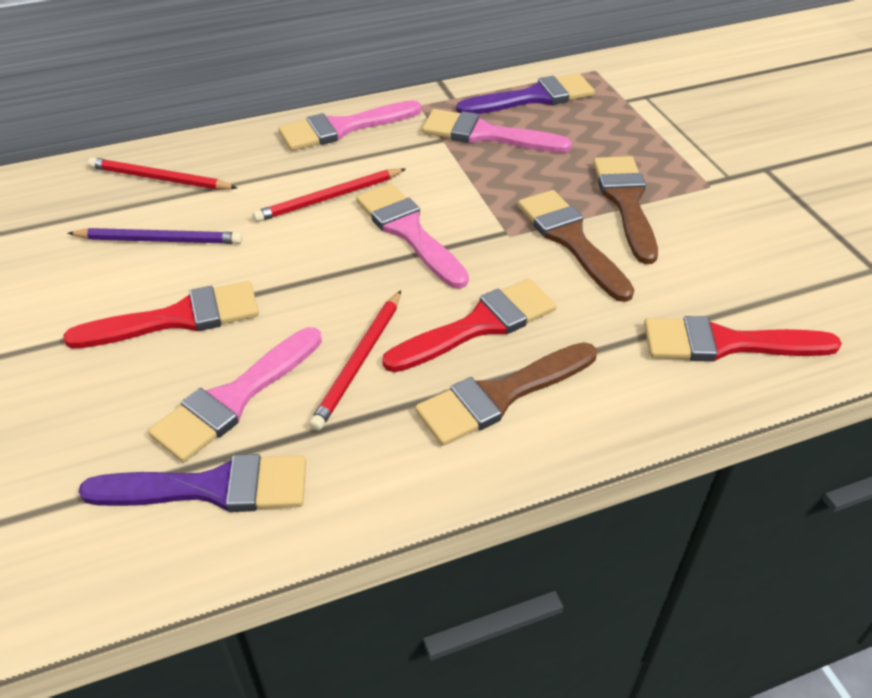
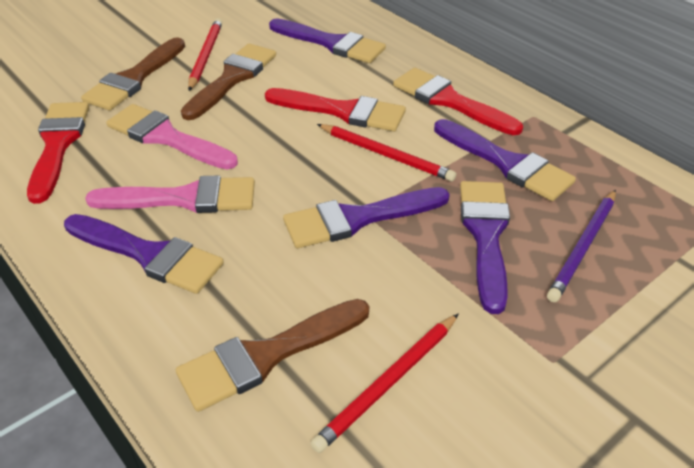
pink brush: [148,327,322,462] [278,100,422,151] [356,183,469,289] [422,109,572,153] = 4 -> [85,175,255,213] [106,104,238,170] = 2
purple brush: [78,454,306,512] [456,73,595,114] = 2 -> [64,214,224,294] [269,18,386,63] [283,187,450,248] [434,119,576,201] [460,181,510,314] = 5

